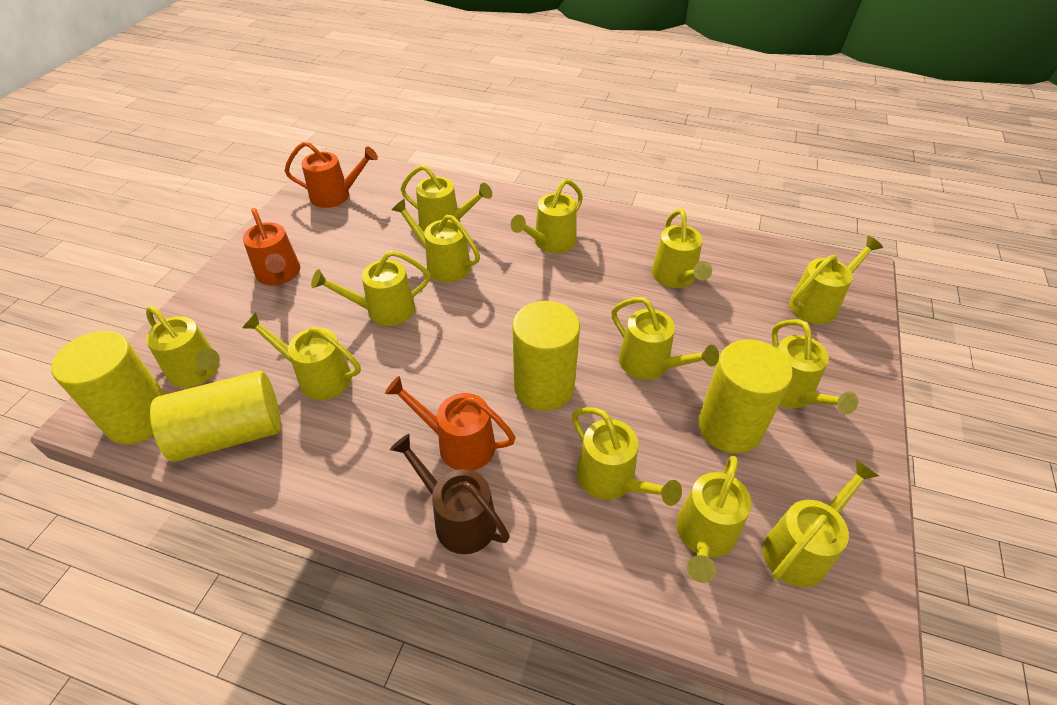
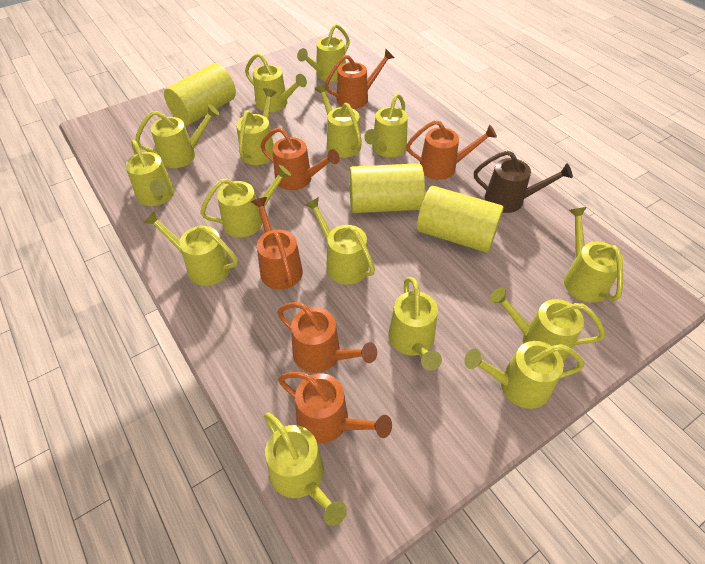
orange watering can: [243,208,300,285] [285,142,378,208] [385,376,516,471] = 3 -> [251,197,303,290] [260,127,340,190] [277,302,377,373] [278,372,392,443] [326,49,394,109] [406,120,497,180] = 6
yellow cylinder: [51,331,165,444] [150,371,281,462] [512,301,580,411] [698,339,793,454] = 4 -> [164,63,236,125] [349,163,425,213] [417,186,504,253] = 3
yellow watering can: [146,306,220,388] [242,313,361,400] [311,250,430,326] [392,199,480,282] [401,165,492,232] [510,179,583,253] [572,407,682,506] [611,297,719,380] [652,209,712,288] [676,456,752,583] [763,460,879,587] [771,319,858,414] [789,236,883,324] = 13 -> [126,140,174,206] [135,104,220,168] [143,211,238,286] [200,165,291,237] [236,88,277,165] [245,53,307,112] [264,412,347,526] [297,24,350,82] [305,197,375,285] [314,83,362,158] [364,94,408,157] [388,277,442,371] [464,341,584,409] [490,287,605,361] [564,207,624,303] = 15

